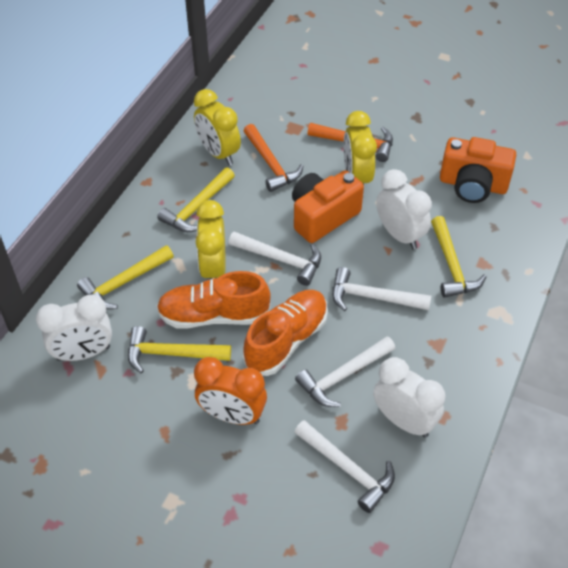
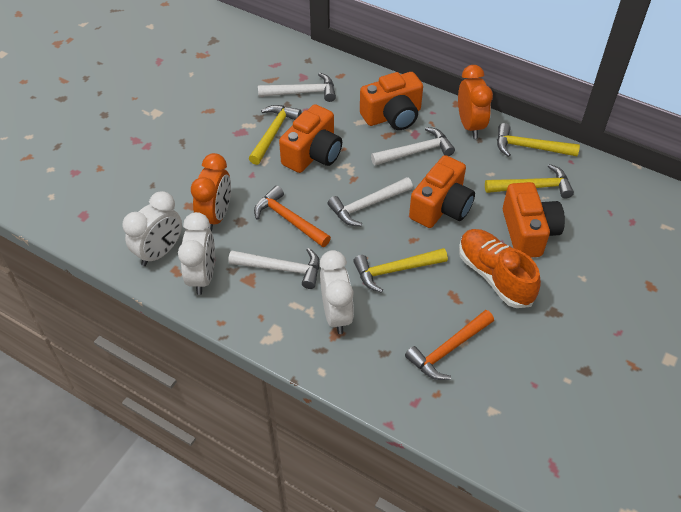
orange camera: [292,170,364,243] [440,137,516,203] = 2 -> [279,104,342,173] [360,72,423,130] [409,155,475,228] [503,182,565,258] = 4
orange clock: [194,357,267,425] = 1 -> [191,153,231,232] [458,65,493,139] = 2
orange shoe: [157,271,271,329] [243,290,328,376] = 2 -> [459,229,541,308] = 1
yellow clock: [194,89,241,165] [196,200,226,279] [344,111,377,192] = 3 -> none = 0

